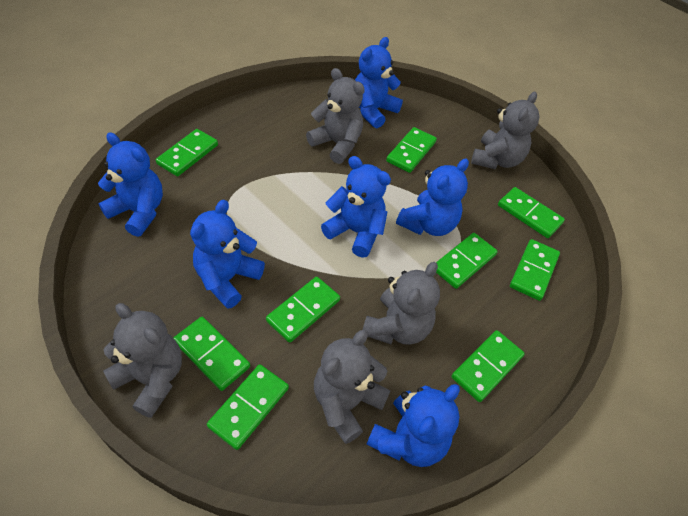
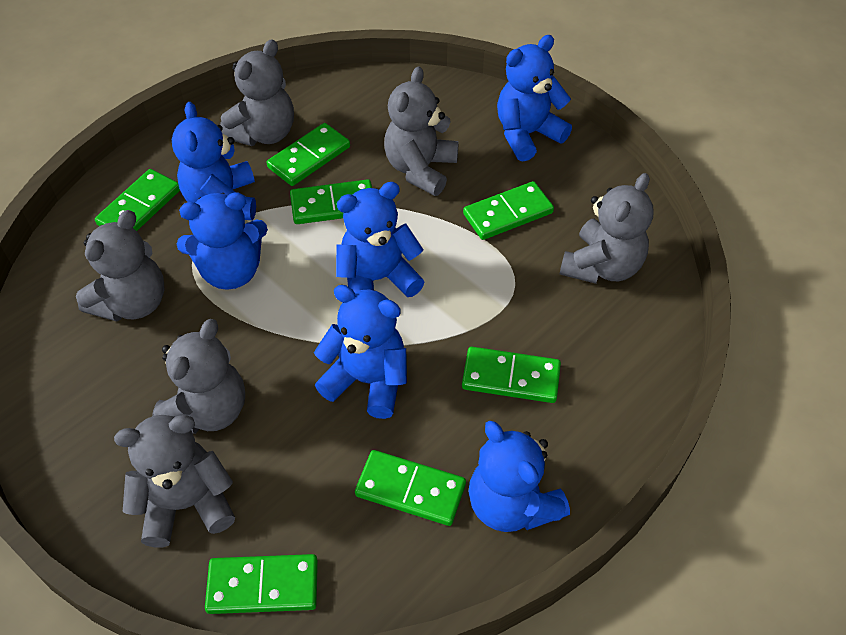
green domino: [156,129,218,176] [174,317,250,391] [207,364,289,450] [266,277,340,343] [386,127,437,173] [436,233,497,289] [452,330,525,402] [498,187,565,238] [510,239,560,301] = 9 -> [95,169,180,231] [205,554,318,614] [267,123,350,186] [290,179,372,224] [355,450,466,526] [462,347,561,403] [463,181,554,240] = 7
grey teddy bear: [103,303,182,418] [306,68,365,164] [314,330,390,444] [363,262,440,345] [471,92,540,169] = 5 -> [76,210,164,321] [114,415,235,547] [152,319,245,434] [220,40,294,146] [384,66,459,196] [560,173,654,284] = 6

